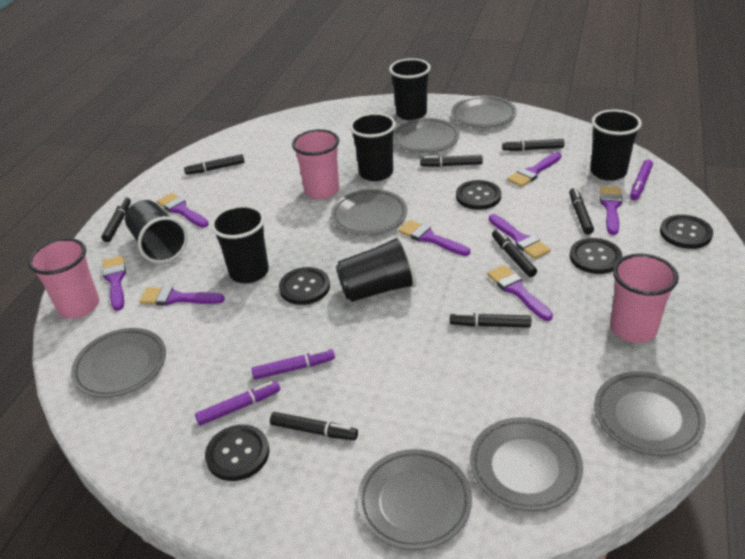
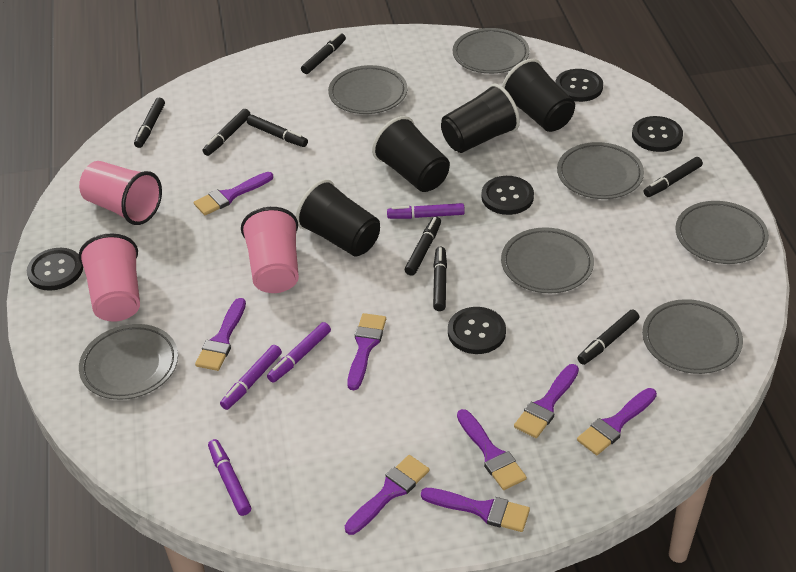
black cup: [125,200,188,263] [211,205,269,283] [336,236,416,302] [350,113,396,181] [389,58,431,120] [590,109,642,181] = 6 -> [296,179,380,256] [372,116,450,192] [441,84,520,153] [502,59,575,132] = 4
purple marker: [195,381,280,425] [251,349,335,380] [630,160,653,200] = 3 -> [208,439,251,516] [220,345,282,410] [267,322,331,383] [387,203,465,219] = 4

